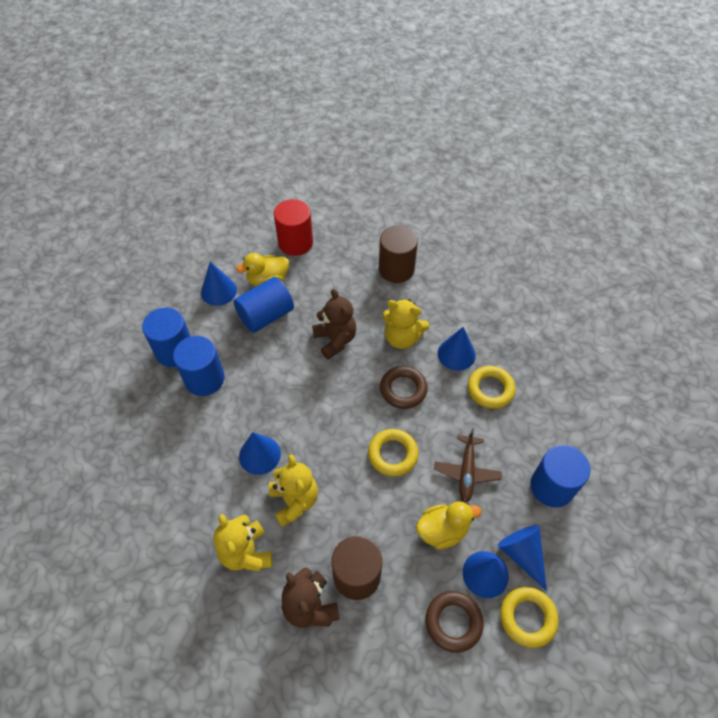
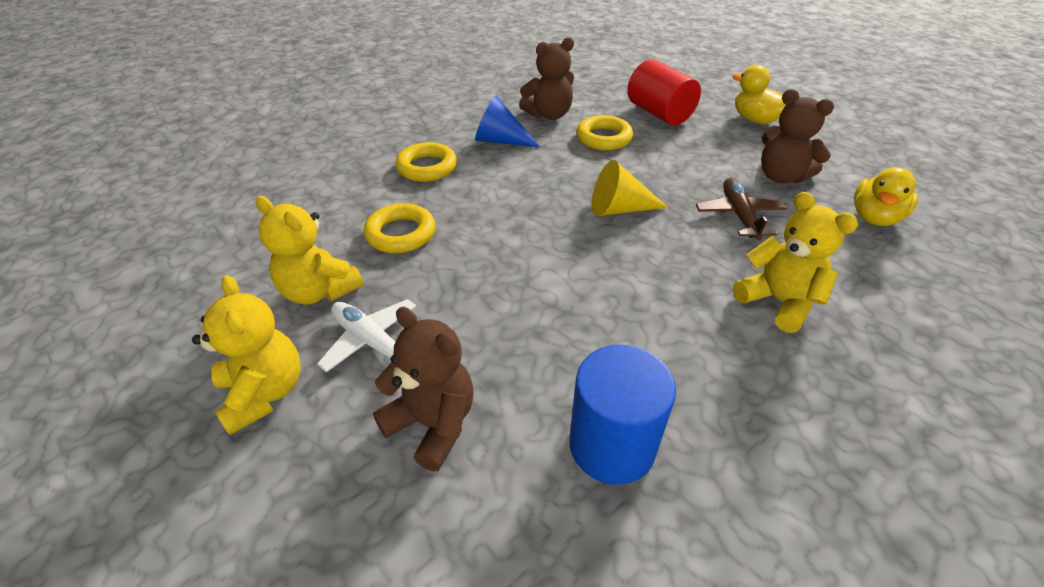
blue cone: [201,262,237,306] [239,432,281,475] [438,327,476,371] [463,551,509,598] [498,525,547,591] = 5 -> [475,96,540,147] = 1
blue cylinder: [142,308,190,367] [173,336,225,396] [234,277,294,333] [531,445,590,508] = 4 -> [569,345,676,485] = 1
brown cylinder: [332,536,382,600] [379,226,418,283] = 2 -> none = 0
brown ring: [380,366,428,409] [425,591,483,653] = 2 -> none = 0
brown teddy bear: [282,568,340,628] [312,289,356,360] = 2 -> [373,307,474,471] [519,37,574,120] [761,89,834,183] = 3
white plane: none = 0 -> [317,299,417,373] = 1
yellow cone: none = 0 -> [592,160,668,216] = 1

